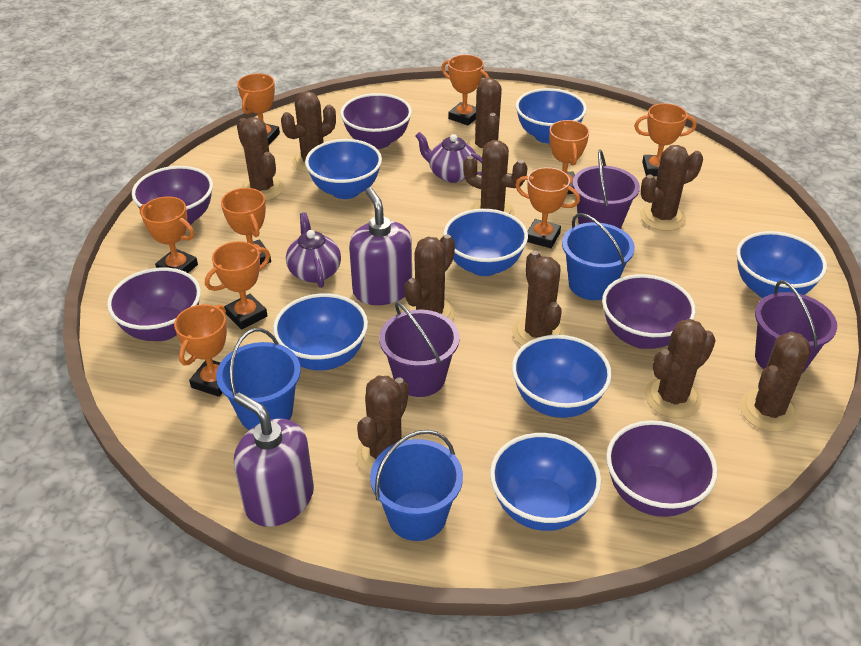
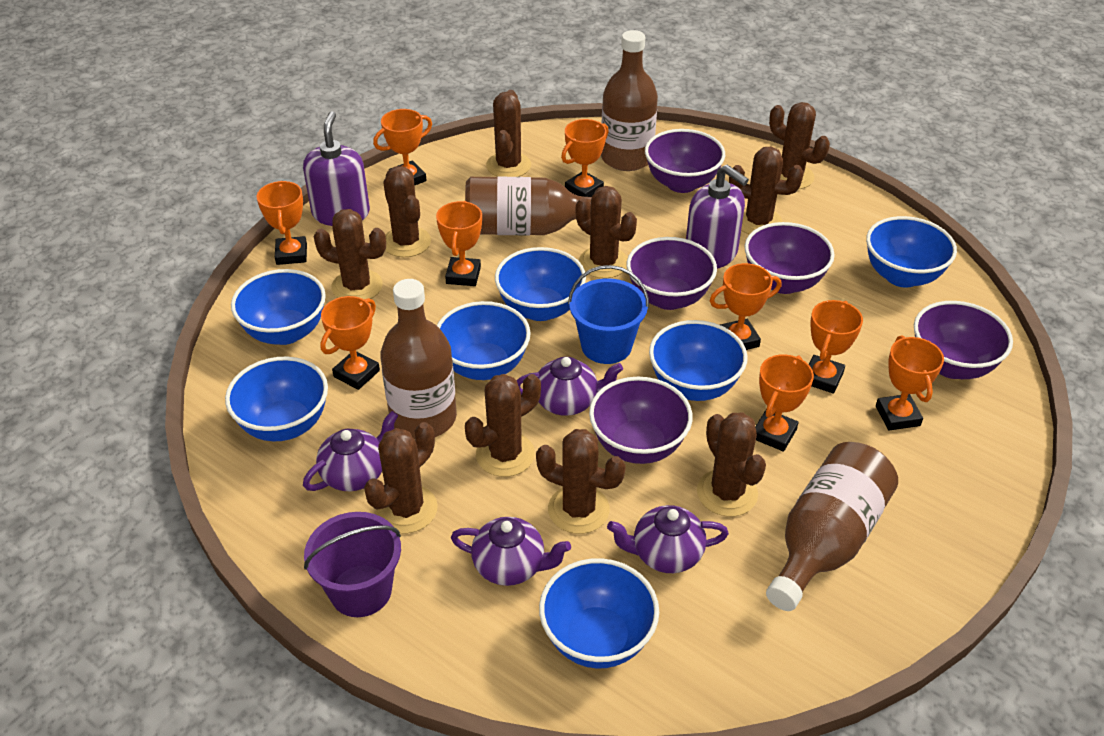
blue bucket: [216,328,301,430] [370,430,463,541] [562,213,635,300] = 3 -> [568,265,649,364] = 1
brown bottle: none = 0 -> [380,279,457,439] [465,177,592,236] [601,30,658,171] [766,442,898,611] = 4
purple bucket: [379,302,460,397] [572,149,640,229] [755,280,837,373] = 3 -> [304,512,401,617] = 1
purple teapot: [286,212,341,288] [415,132,482,183] = 2 -> [303,411,398,491] [451,517,571,586] [517,357,623,416] [607,505,729,573] = 4

